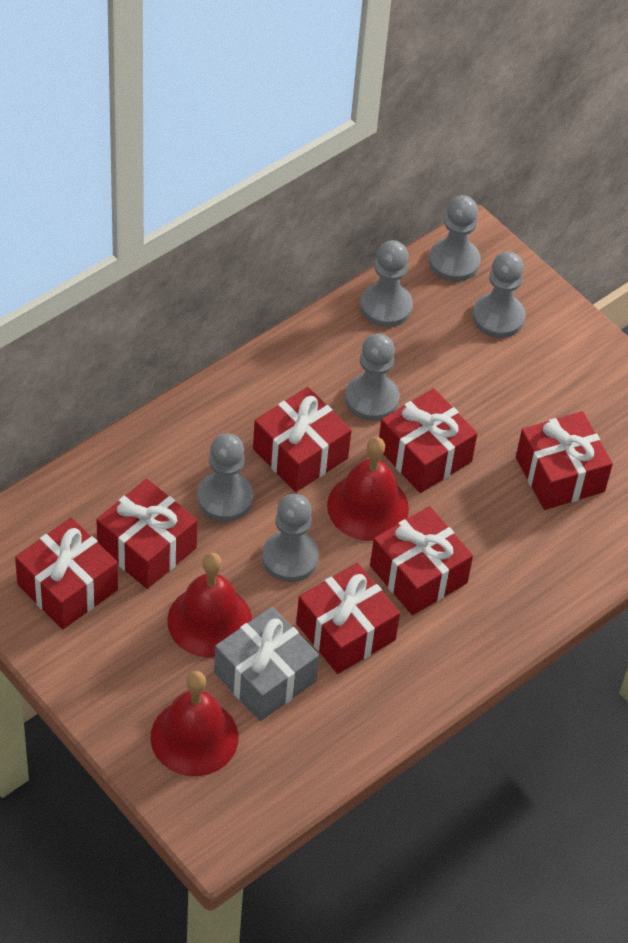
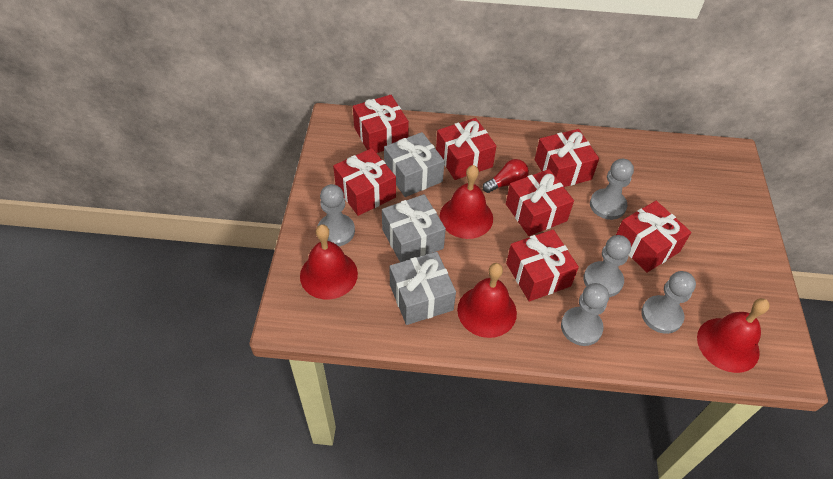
grey gift: [214,607,319,721] = 1 -> [382,194,446,262] [384,132,445,197] [389,252,456,325] = 3
grey pawn: [197,433,253,522] [262,494,319,582] [345,333,400,421] [360,240,413,327] [429,195,481,282] [473,251,525,338] = 6 -> [317,184,355,246] [561,283,609,346] [584,235,631,297] [590,159,634,220] [641,271,696,334] = 5
red bell: [150,671,238,776] [167,553,252,658] [327,437,409,541] = 3 -> [300,224,358,300] [440,165,493,239] [457,263,517,338] [697,298,770,373] = 4
red light bulb: none = 0 -> [482,159,529,193] = 1

